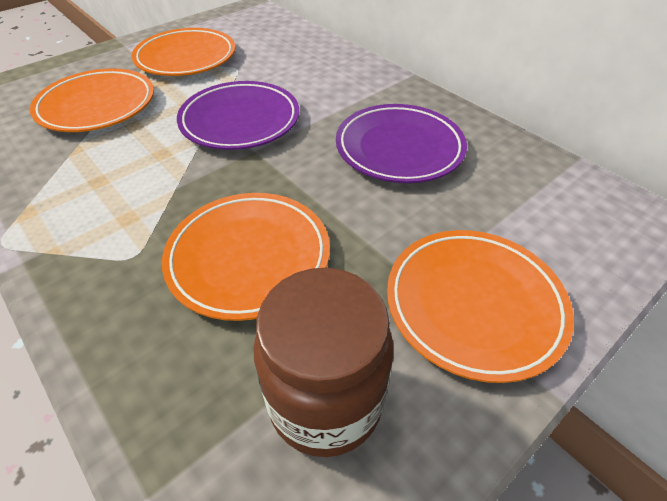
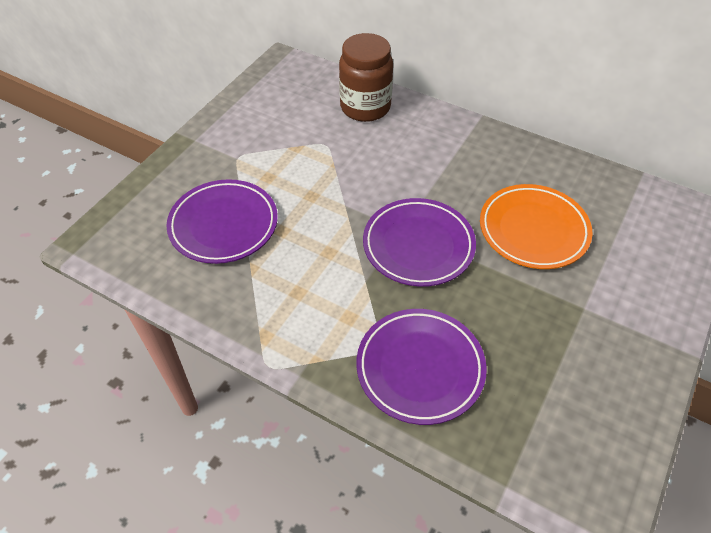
orange plate: [30,68,154,132] [132,28,235,76] [162,193,330,321] [387,230,574,383] = 4 -> [480,184,593,269] = 1
purple plate: [177,81,299,150] [336,104,467,183] = 2 -> [166,179,278,264] [356,309,487,425] [363,198,476,287] = 3

